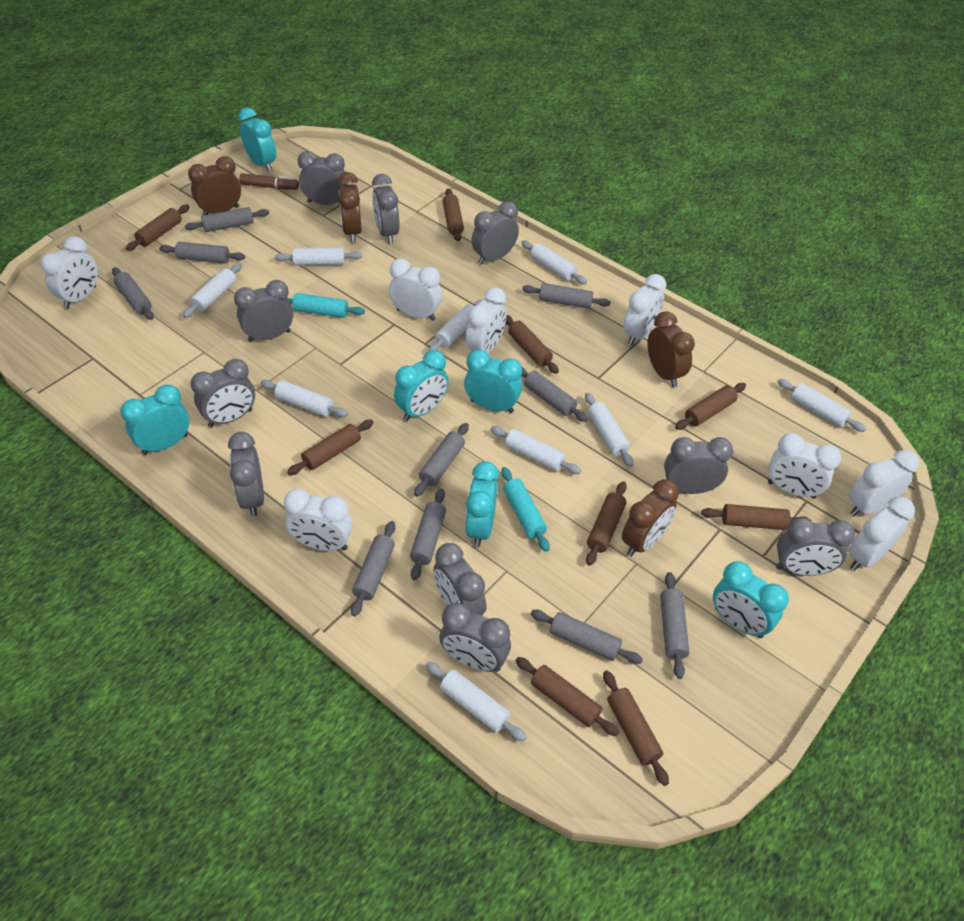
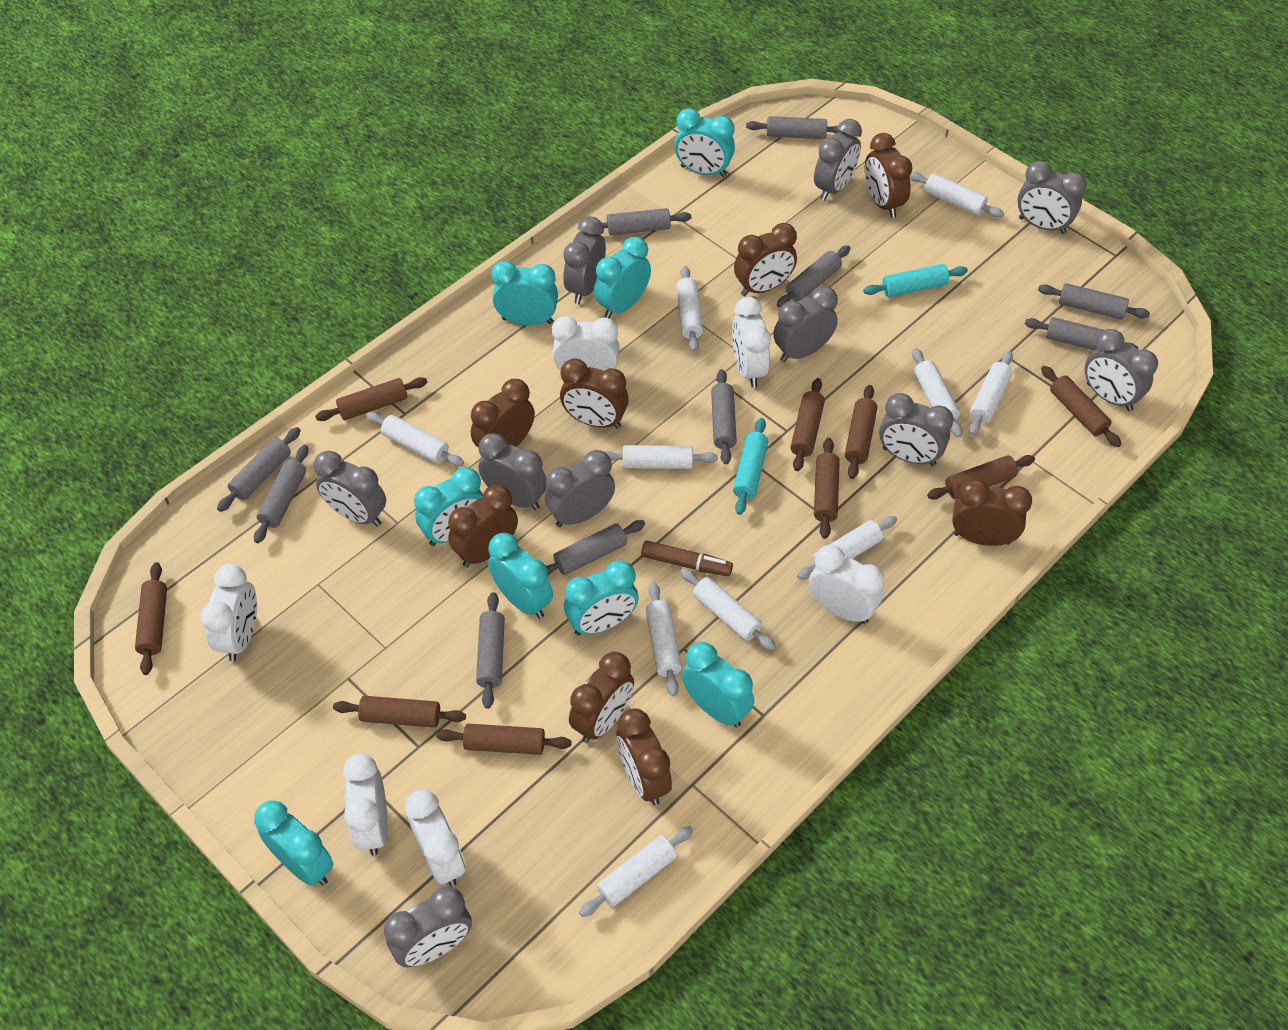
brown clock: [188,156,241,216] [338,172,362,243] [622,479,679,557] [648,311,695,387] = 4 -> [448,485,518,567] [471,379,535,448] [560,359,629,429] [569,652,634,743] [616,708,672,805] [734,223,797,296] [865,133,912,218] [952,479,1032,546] = 8
turquoise clock: [120,384,189,455] [238,108,276,172] [394,350,449,421] [464,349,522,413] [465,461,499,547] [713,561,789,638] = 6 -> [254,800,333,886] [414,467,483,546] [488,533,553,619] [491,261,558,325] [564,560,639,635] [594,237,651,318] [674,108,735,177] [682,642,754,727] = 8
white clock: [41,236,98,309] [284,489,353,551] [389,259,442,321] [465,287,507,354] [623,274,666,345] [768,433,841,499] [849,450,919,516] [849,497,915,571] = 8 -> [201,564,257,661] [343,754,387,855] [405,790,465,887] [552,316,619,371] [732,297,771,388] [809,545,884,624] = 6
white rolling pin: [183,263,242,318] [261,380,348,417] [275,247,362,265] [426,662,526,741] [429,299,484,351] [490,426,581,474] [521,240,587,284] [585,393,634,467] [777,379,866,432] = 9 -> [366,412,464,467] [579,826,693,917] [603,445,718,469] [645,582,682,696] [676,266,703,352] [680,568,776,651] [797,516,897,580] [909,172,1004,218] [912,348,962,438] [969,351,1013,436] = 10

